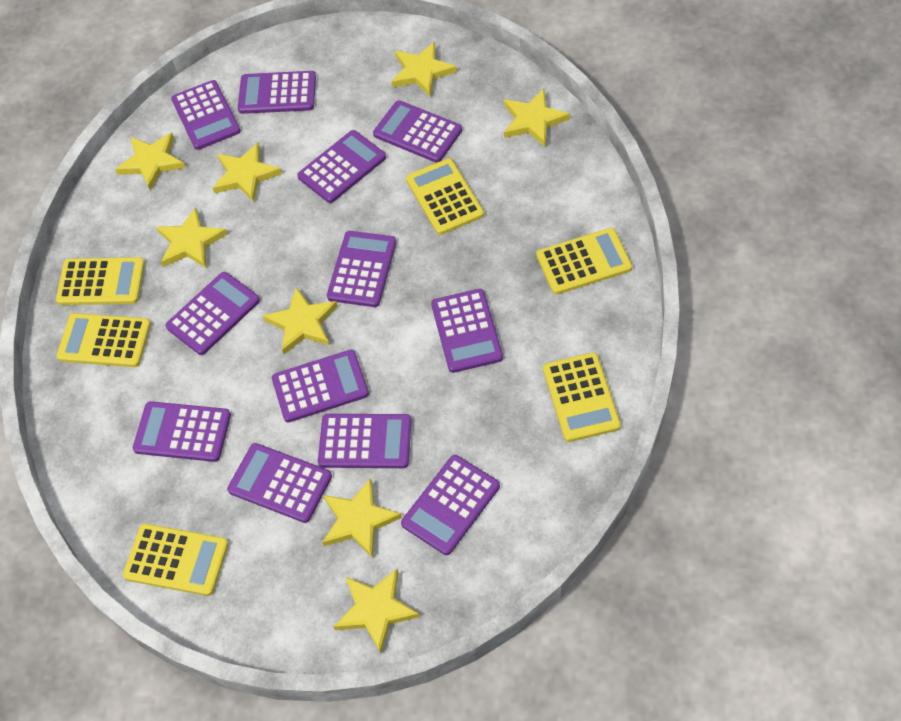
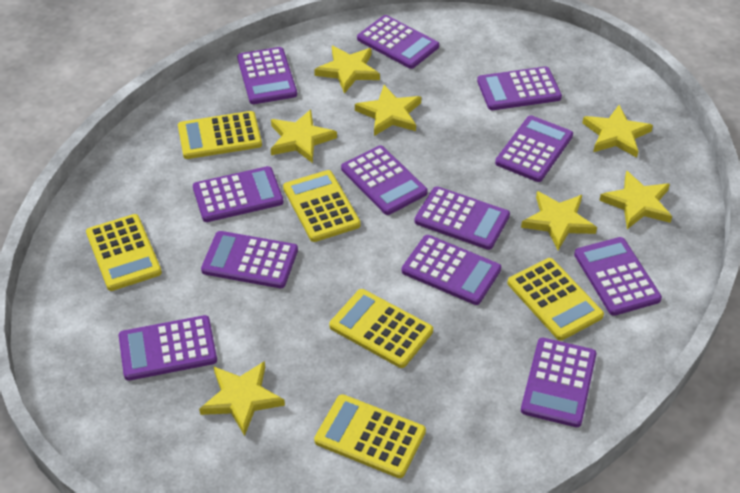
yellow star: [115,133,185,191] [156,207,227,269] [213,143,282,202] [263,287,338,354] [322,478,402,558] [334,569,420,653] [391,42,457,97] [504,89,570,147] = 8 -> [199,361,285,436] [271,109,337,163] [314,46,380,94] [355,85,421,136] [521,191,597,250] [582,105,653,158] [599,171,672,229] = 7

